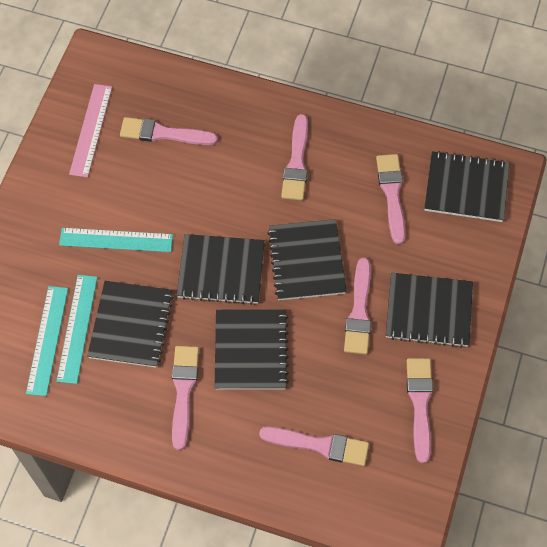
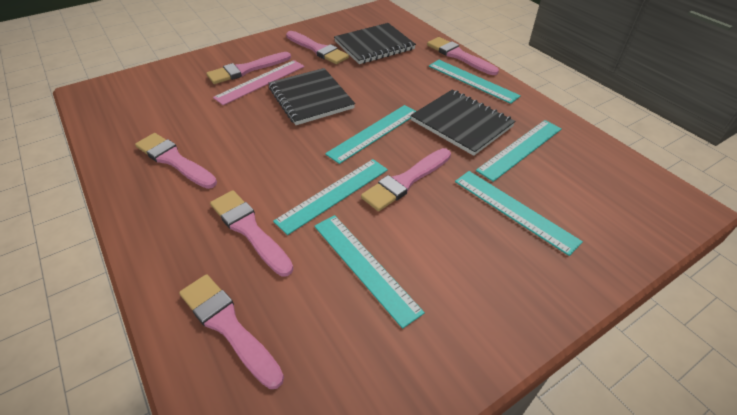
black notebook: [87,281,174,368] [177,234,265,305] [215,309,289,390] [267,219,347,300] [386,273,473,348] [424,151,510,222] = 6 -> [269,68,355,125] [334,23,416,64] [411,90,515,156] = 3
turquoise ruler: [26,286,68,396] [57,275,98,384] [59,228,173,252] = 3 -> [273,159,388,235] [314,215,425,329] [325,105,416,164] [429,60,521,104] [455,171,583,256] [476,120,562,182] = 6

